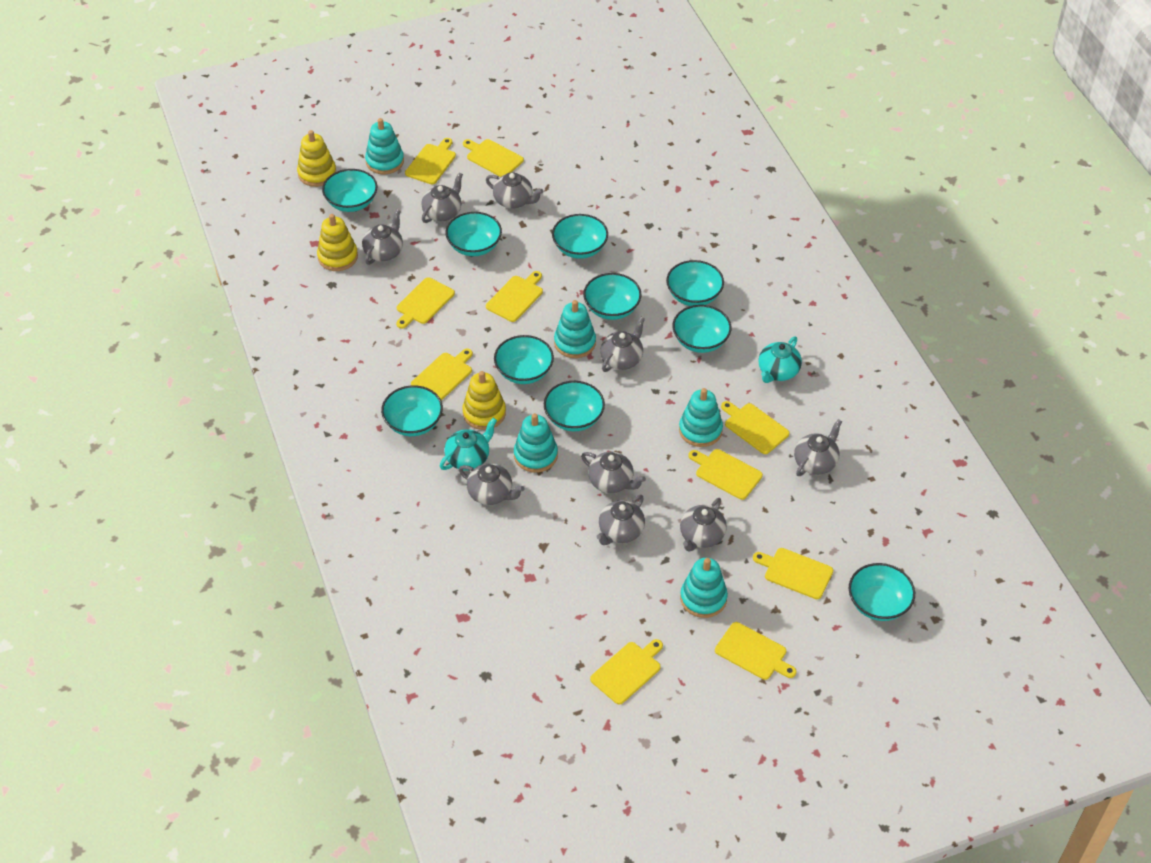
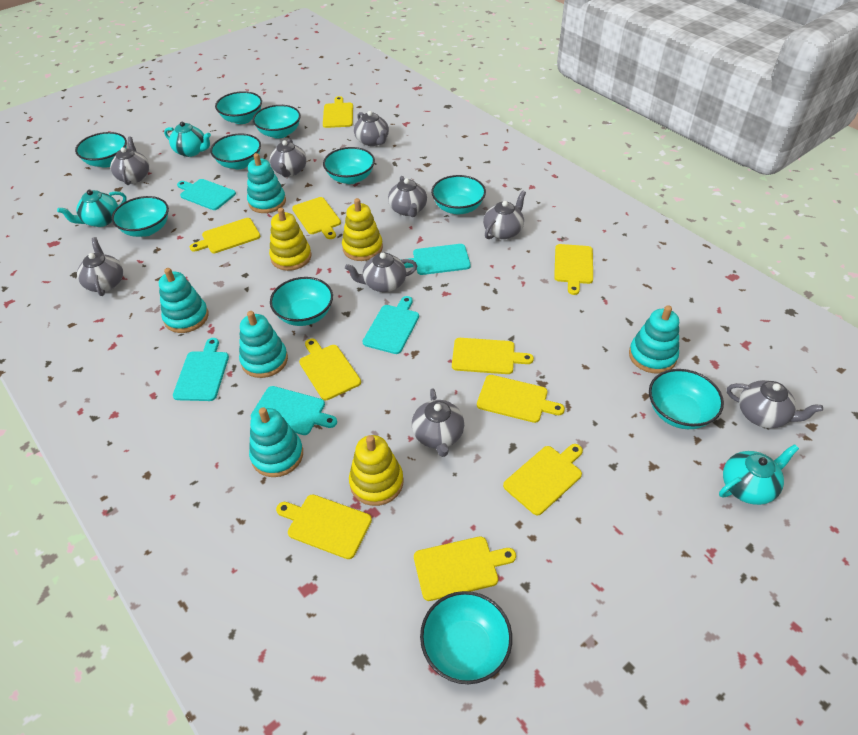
turquoise cutting board: none = 0 -> [173,338,229,401] [177,179,236,210] [251,386,337,435] [363,296,419,354] [404,244,471,275] = 5
turquoise teapot: [440,418,497,471] [758,336,802,383] = 2 -> [57,190,127,227] [164,122,211,157] [719,444,799,505] = 3

